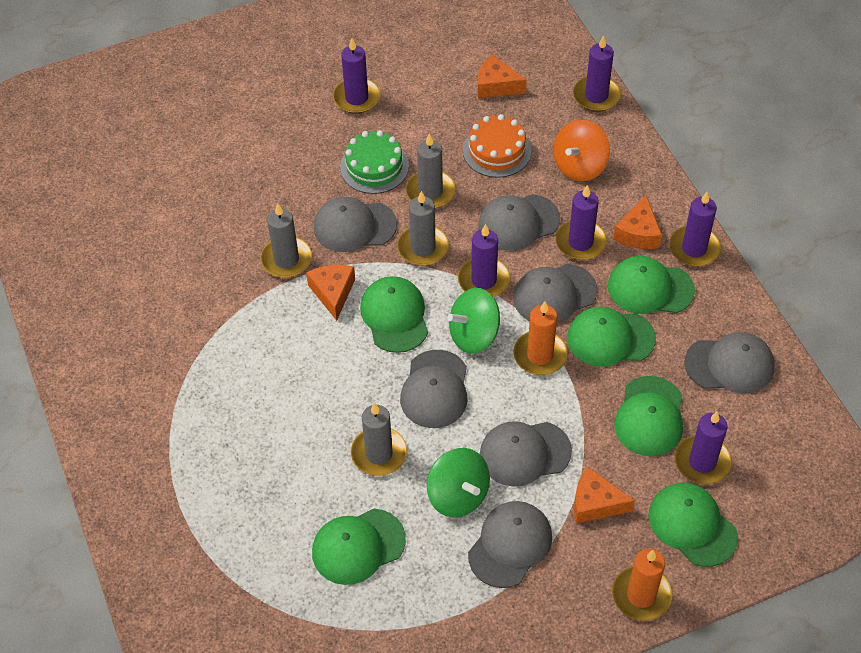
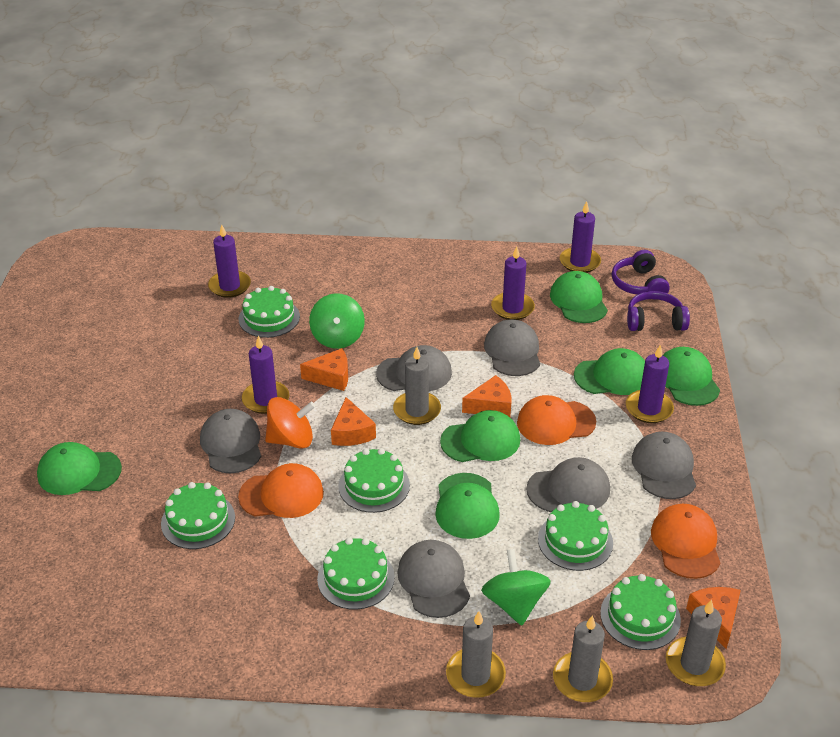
green cake: [340,130,409,194] = 1 -> [161,482,235,549] [239,286,300,338] [317,537,395,610] [338,448,410,513] [538,501,613,571] [600,574,681,650] = 6
grey cap: [314,197,397,252] [400,350,467,428] [468,501,552,588] [478,194,560,251] [480,421,572,487] [513,264,597,324] [684,332,774,394] = 7 -> [200,409,261,473] [376,345,452,391] [397,540,470,618] [484,319,540,376] [526,457,610,512] [632,432,696,499] = 6
orange cake: [463,114,532,178] = 1 -> none = 0
orange candle: [513,302,568,375] [612,549,672,621] = 2 -> none = 0
orange cap: none = 0 -> [238,463,324,518] [517,395,596,445] [651,504,720,579] = 3
purple candle: [333,38,380,114] [458,224,510,297] [555,185,607,260] [573,35,621,112] [669,192,721,267] [675,412,732,485] = 6 -> [208,224,251,298] [242,336,289,414] [491,246,535,320] [560,201,601,273] [626,345,674,423] = 5
purple headphones: none = 0 -> [612,250,670,300] [627,291,690,331] = 2

